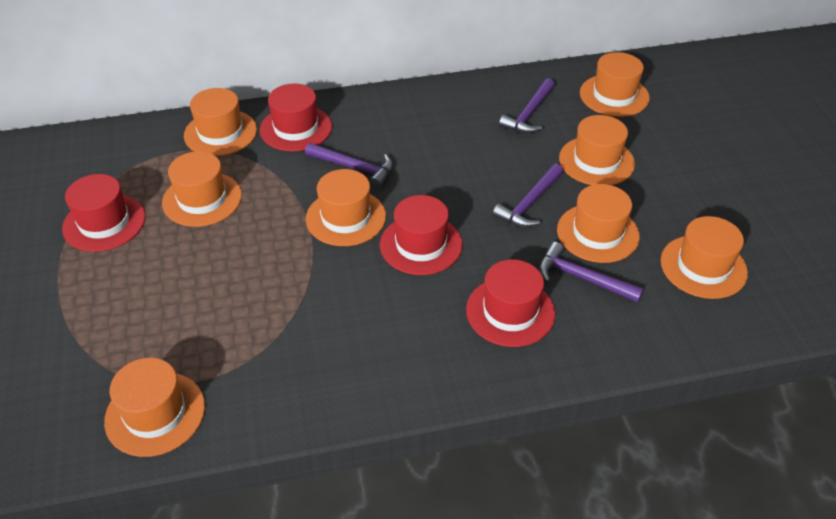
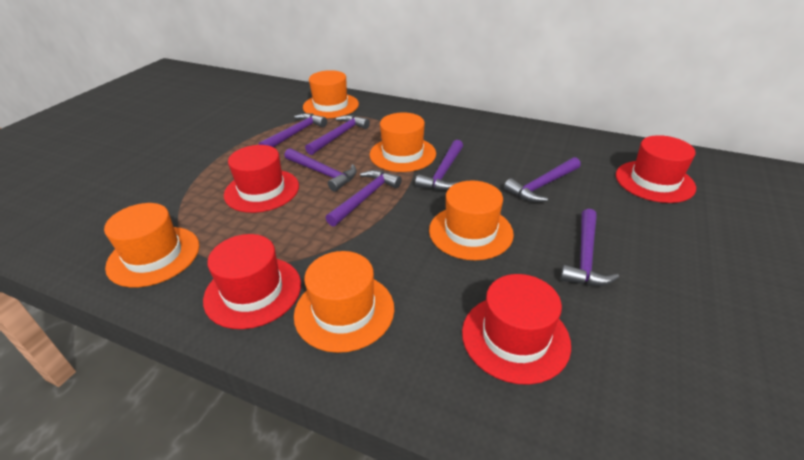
orange hat: [104,358,205,457] [162,151,242,227] [184,88,257,156] [306,169,386,246] [557,184,640,263] [559,115,635,185] [580,52,650,117] [661,216,748,299] = 8 -> [104,203,199,287] [294,251,394,353] [303,70,359,118] [370,112,436,172] [429,180,514,260] = 5
purple hammer: [305,143,393,188] [493,164,563,227] [499,78,554,133] [539,242,644,303] = 4 -> [259,113,327,147] [284,148,357,192] [305,115,370,155] [326,170,402,227] [415,140,463,191] [504,157,581,202] [560,209,619,286] = 7

